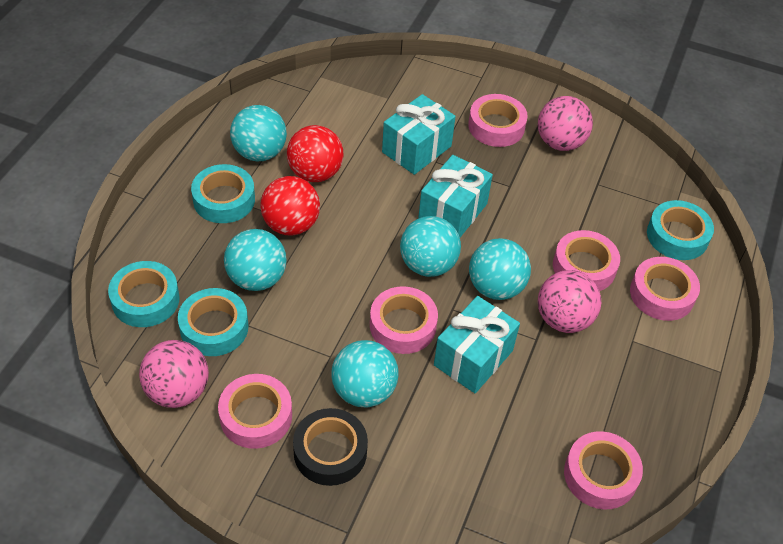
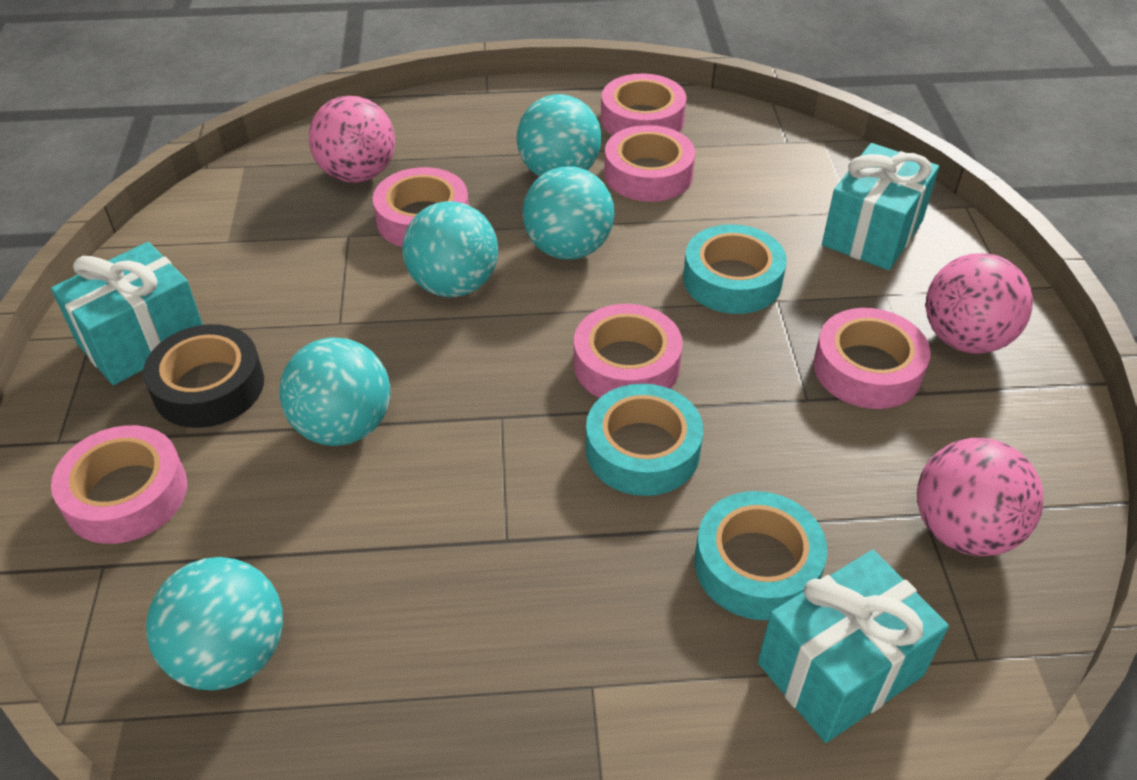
red ball: [260,176,320,236] [287,125,344,182] = 2 -> none = 0
turquoise tape: [108,261,180,327] [178,288,248,356] [191,164,255,223] [647,200,714,260] = 4 -> [586,383,703,496] [683,224,787,314] [694,491,827,620] = 3

